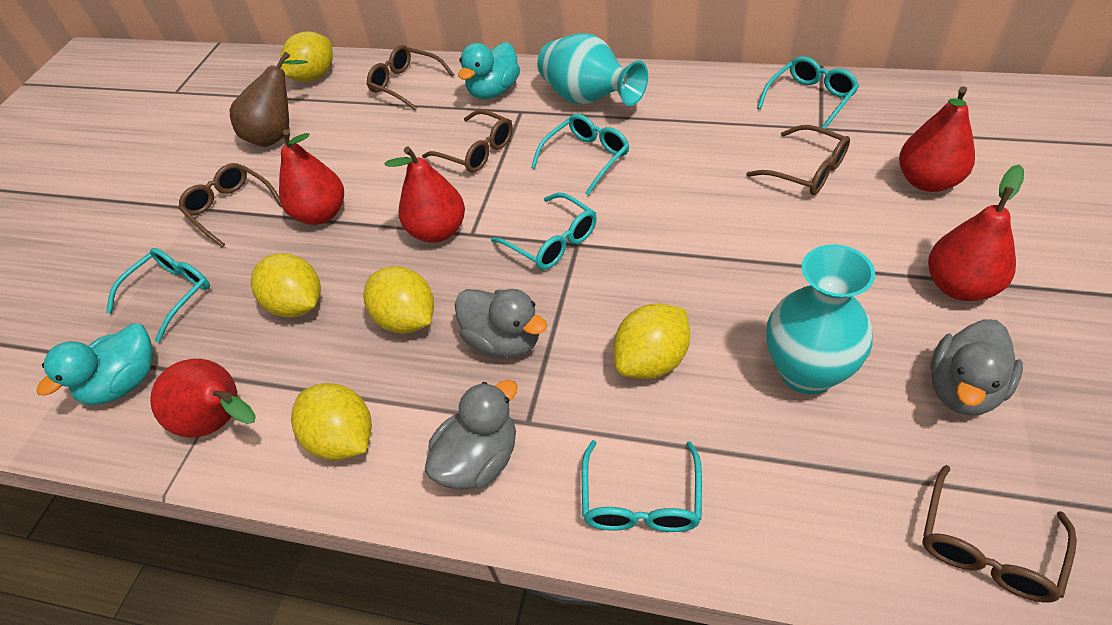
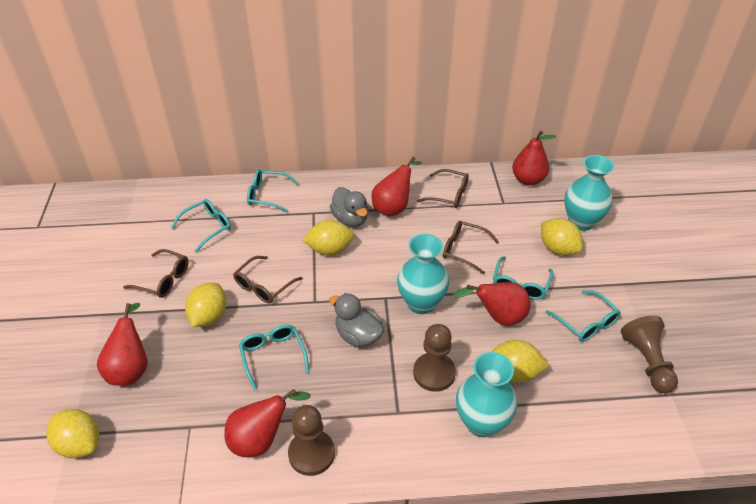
brown glasses: [178,163,282,247] [367,45,454,110] [422,109,513,173] [746,125,850,195] [922,465,1077,603] = 5 -> [123,249,189,298] [233,256,303,303] [417,169,469,208] [443,221,499,274] = 4
brown pawn: none = 0 -> [288,405,335,476] [413,324,456,392] [621,316,678,394] = 3
brown pear: [230,52,307,147] = 1 -> none = 0
grey duck: [425,380,517,490] [455,289,547,358] [930,319,1023,416] = 3 -> [329,293,384,347] [330,187,368,227] = 2
turquoise duck: [37,323,153,405] [458,42,520,99] = 2 -> none = 0
turquoise vase: [537,33,648,106] [766,244,875,395] = 2 -> [397,234,449,314] [456,352,517,437] [564,155,614,231] = 3

